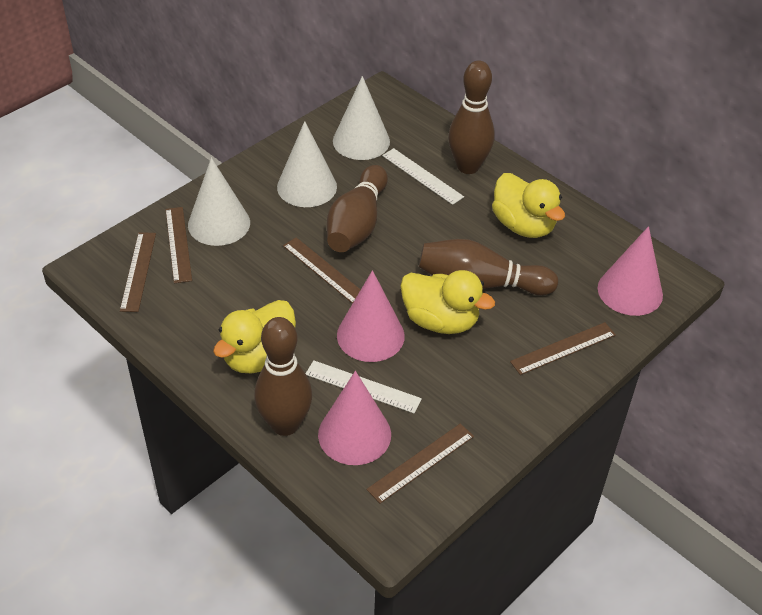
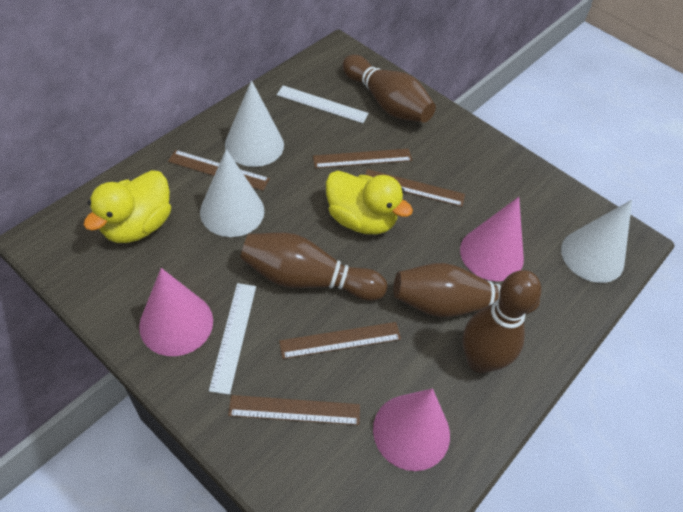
yellow duck: [213,300,296,373] [400,270,495,334] [492,173,565,238] = 3 -> [84,170,171,243] [326,171,413,234] = 2

